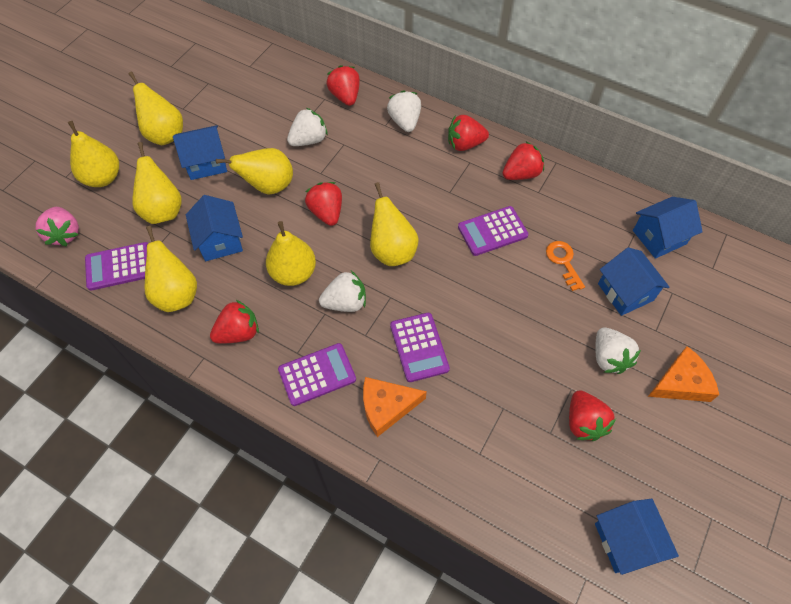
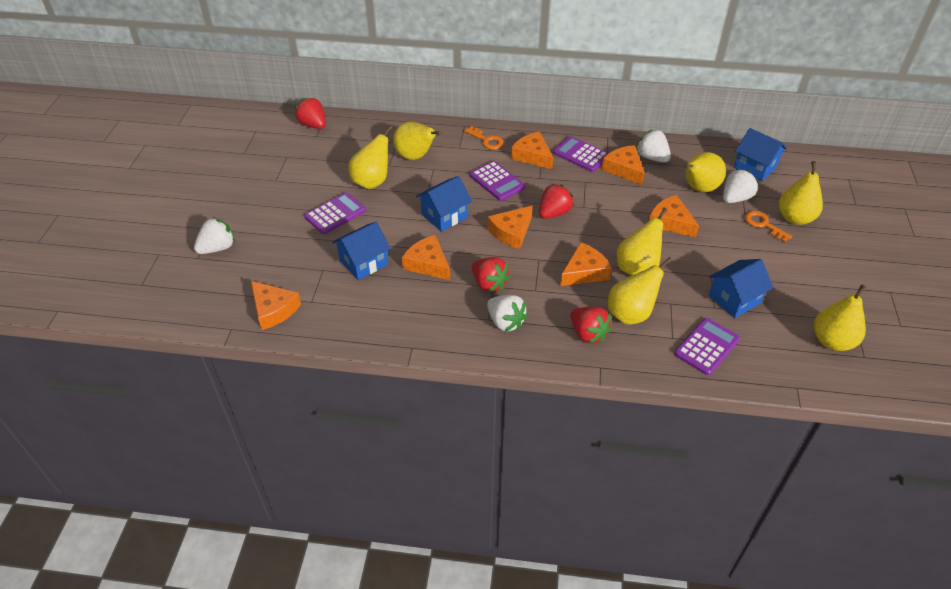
blue house: [173,125,227,180] [186,195,243,261] [595,499,679,575] [598,247,669,316] [633,197,703,259] = 5 -> [332,222,391,280] [416,176,472,232] [709,259,773,318] [734,128,787,181] = 4
orange cheese: [363,377,427,437] [648,346,719,402] = 2 -> [251,281,301,330] [402,235,450,280] [488,205,533,249] [511,132,553,169] [560,242,612,286] [601,145,645,185] [649,195,699,237] = 7
orange key: [546,241,585,291] = 1 -> [464,126,504,150] [745,211,792,243] = 2
pink strawberry: [36,207,79,246] = 1 -> none = 0
red strawberry: [210,299,259,344] [305,182,342,226] [327,65,360,106] [448,115,489,151] [503,141,544,180] [569,390,616,441] = 6 -> [295,98,326,129] [472,257,510,292] [539,183,574,219] [570,307,612,344] = 4

